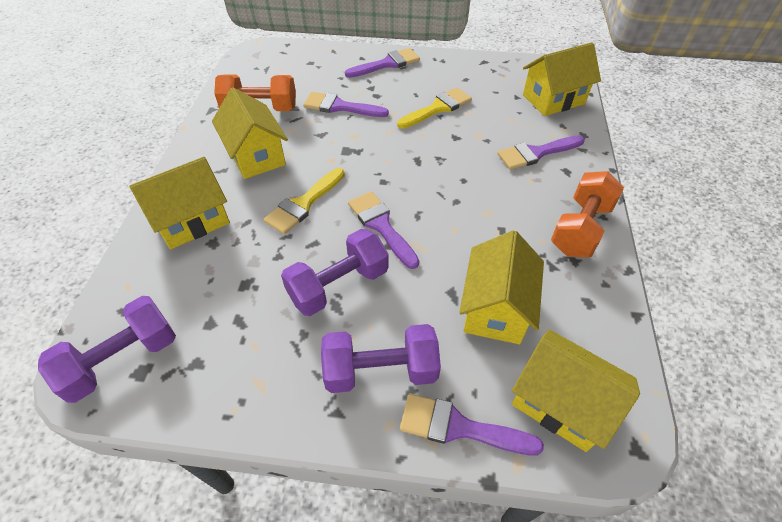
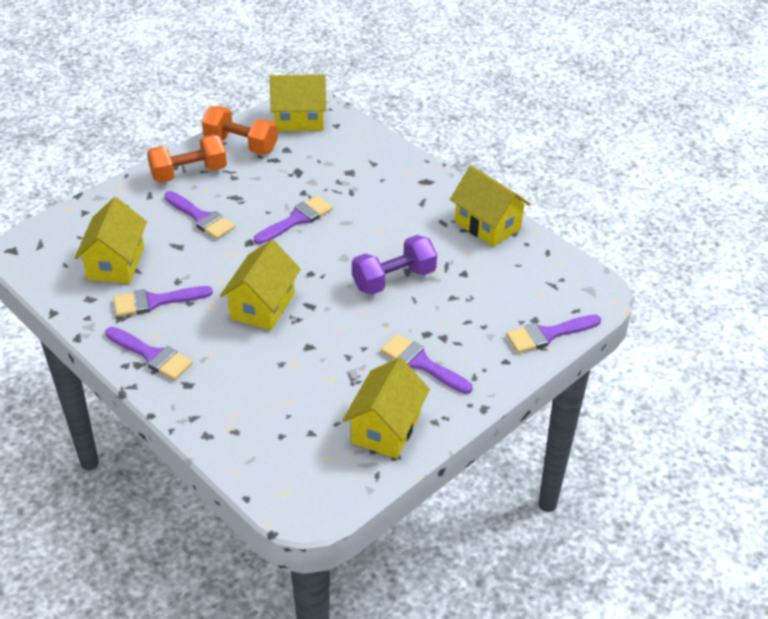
purple brush: [303,92,389,117] [345,48,420,78] [348,191,419,269] [400,394,544,456] [497,135,585,170] = 5 -> [105,327,193,380] [113,286,213,317] [164,191,235,239] [254,195,333,244] [381,334,472,394] [506,314,601,353] = 6
purple dumbbell: [38,296,176,403] [281,229,388,316] [321,324,441,393] = 3 -> [352,235,437,295] = 1
yellow brush: [263,168,345,234] [397,87,472,129] = 2 -> none = 0

